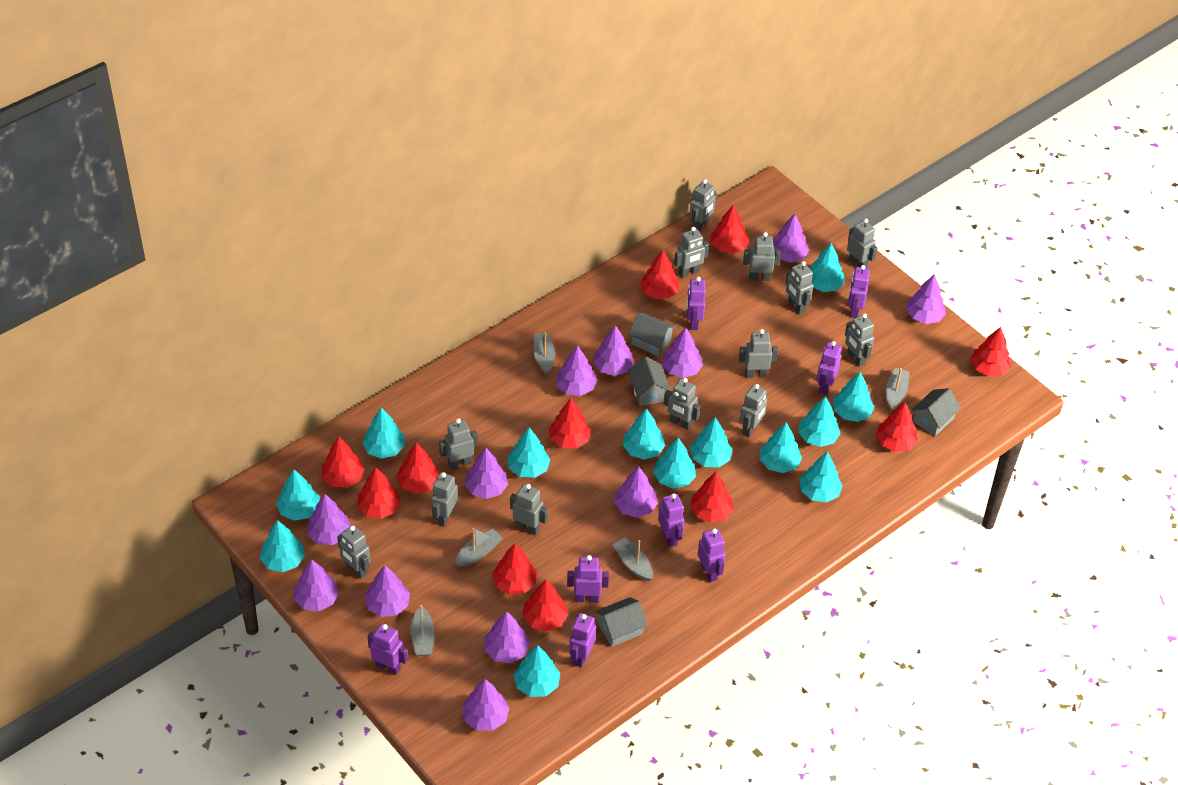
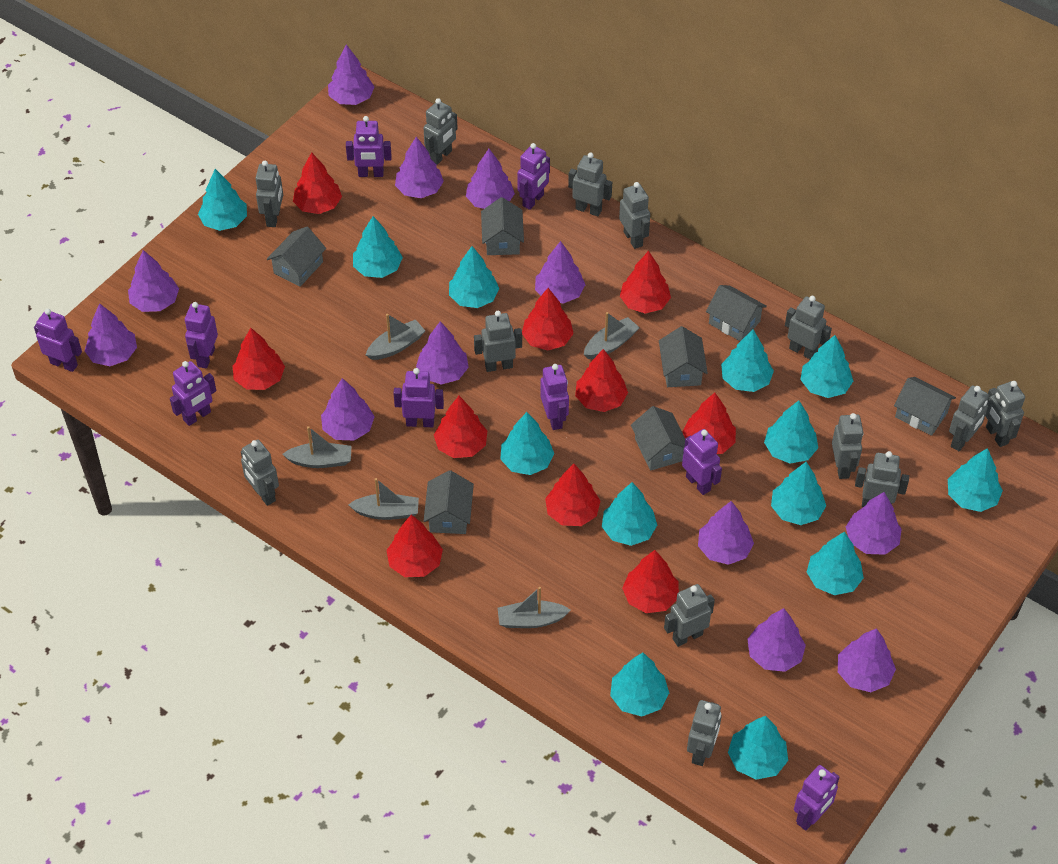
grey house: [595,597,648,647] [628,357,671,406] [629,313,676,357] [912,388,961,436] = 4 -> [267,227,326,287] [424,470,474,534] [481,197,524,255] [631,406,685,471] [659,326,708,387] [706,285,767,341] [894,377,956,436] = 7
purple robot: [367,623,408,675] [567,555,609,603] [569,613,596,668] [658,493,685,547] [687,277,706,330] [698,528,725,582] [816,341,842,395] [848,265,870,318] = 8 -> [34,309,82,372] [170,361,216,426] [185,302,218,368] [346,116,392,177] [393,368,444,427] [517,143,550,210] [540,364,569,430] [682,429,722,495] [794,765,840,831] = 9
red tree: [321,437,365,488] [357,467,401,519] [396,442,439,494] [492,543,537,595] [522,579,568,631] [549,398,591,448] [640,251,679,299] [690,472,733,523] [711,205,749,254] [876,402,918,452] [970,327,1011,376] = 11 -> [233,328,285,390] [293,152,342,214] [386,515,443,577] [434,396,487,458] [522,288,574,351] [545,464,600,526] [575,349,628,412] [620,251,671,314] [622,550,679,613] [682,393,736,454] = 10

